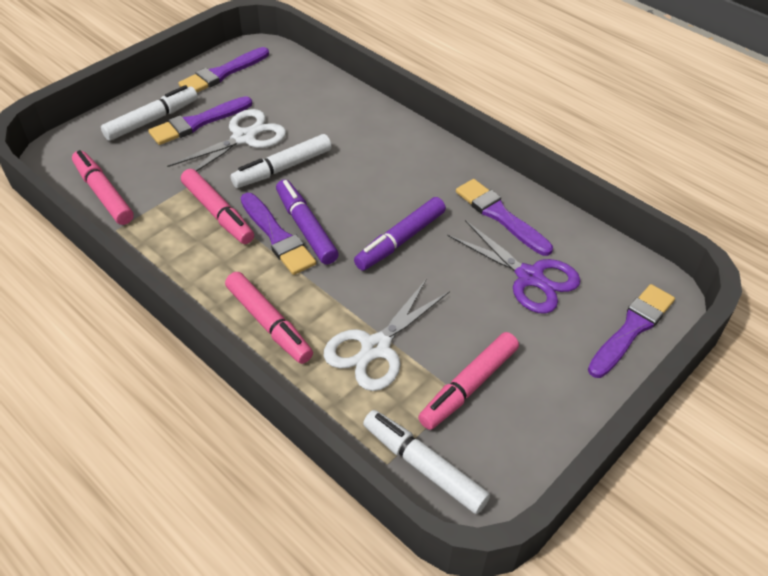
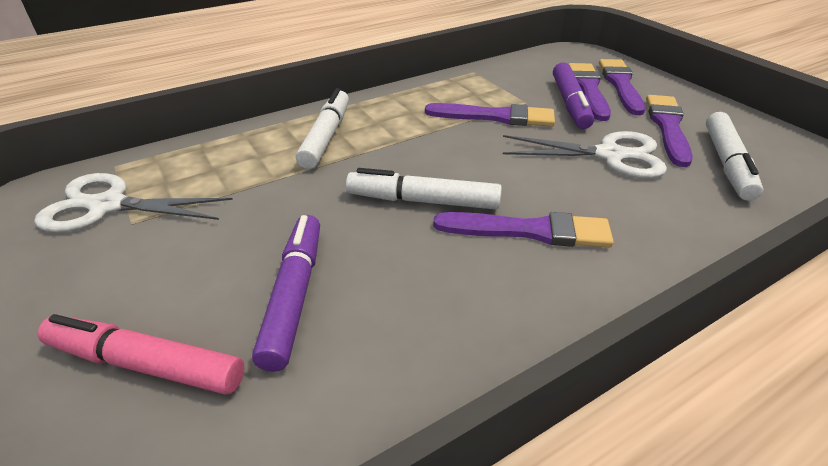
pink marker: [72,150,134,225] [181,169,254,244] [225,272,313,364] [418,332,519,430] = 4 -> [38,314,244,394] = 1
purple scissors: [447,220,581,314] = 1 -> none = 0

